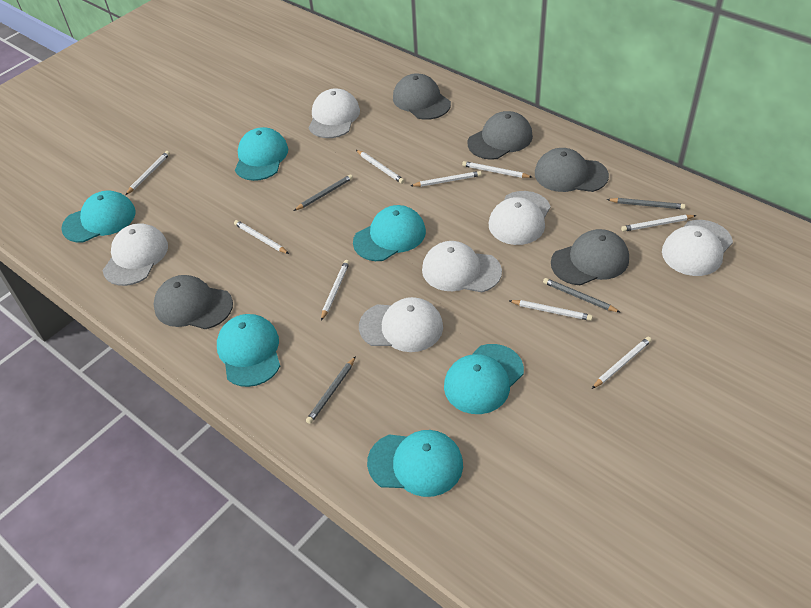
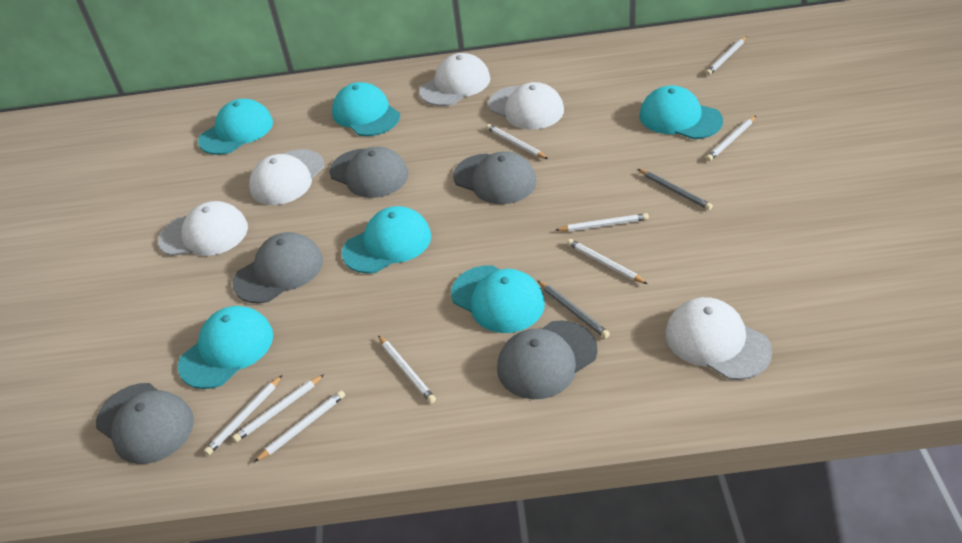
grey pencil: [294,174,353,211] [306,356,356,424] [543,278,620,312] [607,198,685,209] = 4 -> [537,280,610,338] [638,169,713,210] = 2
white cap: [103,223,168,286] [309,89,360,138] [359,297,443,352] [422,241,502,292] [489,191,551,245] [662,220,733,276] = 6 -> [158,201,248,256] [249,149,324,205] [419,53,491,106] [488,82,564,130] [665,297,772,380] = 5

